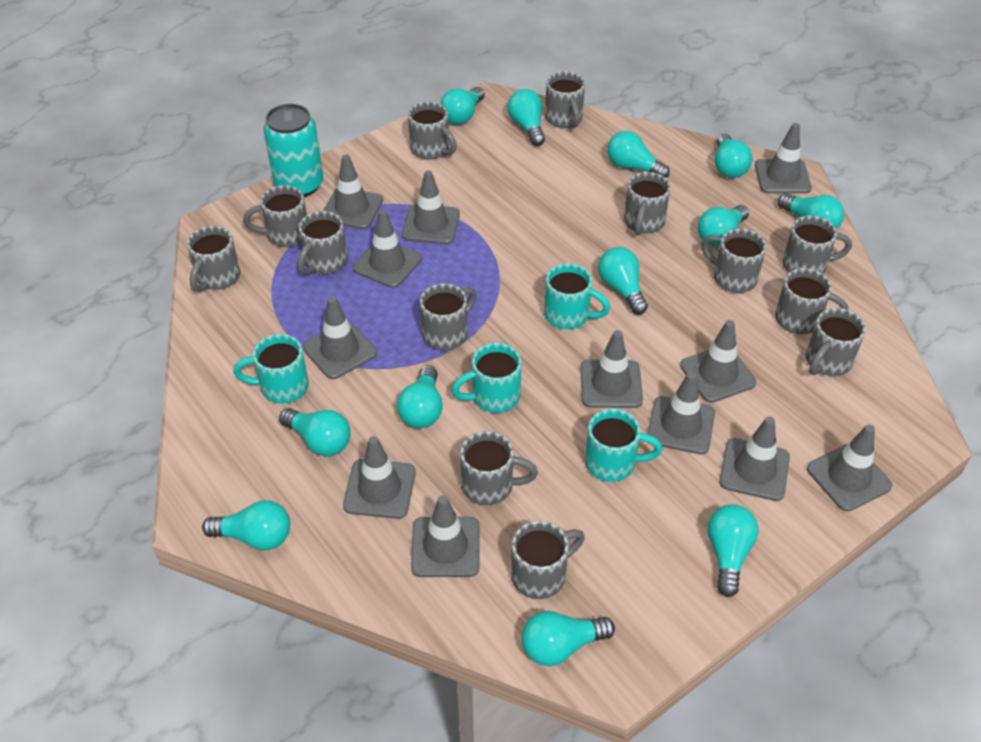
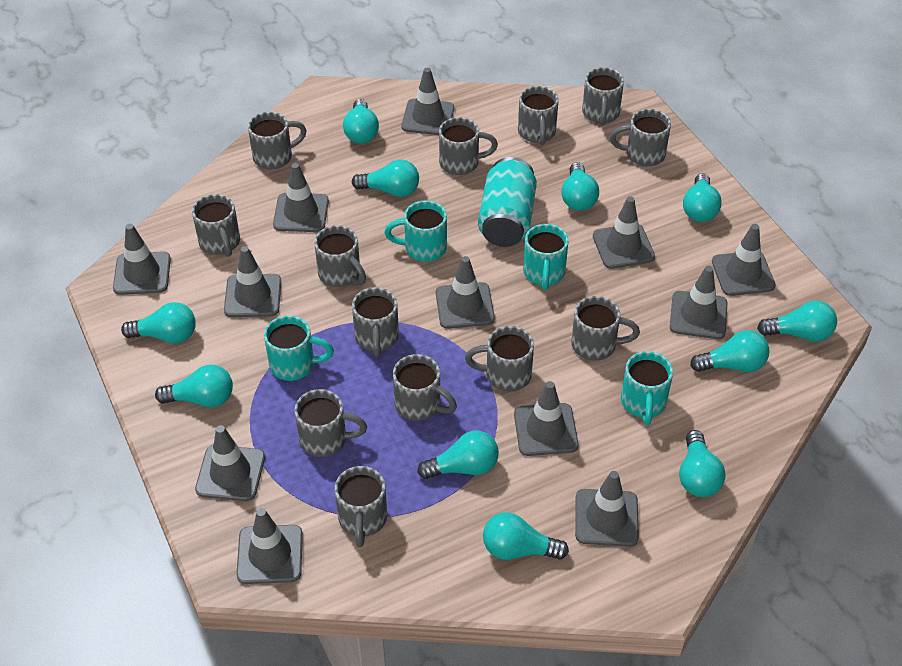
turquoise light bulb: [202,500,290,550] [279,408,351,456] [397,365,443,428] [440,87,485,124] [507,89,545,146] [522,611,615,666] [598,247,648,315] [607,131,670,178] [698,205,749,247] [707,504,758,597] [715,134,753,178] [778,193,844,229] = 12 -> [121,302,196,344] [155,364,233,408] [343,99,379,144] [352,160,419,197] [417,431,499,479] [483,512,569,560] [561,162,599,211] [679,430,725,497] [683,173,722,222] [690,330,769,372] [757,300,837,342] = 11

